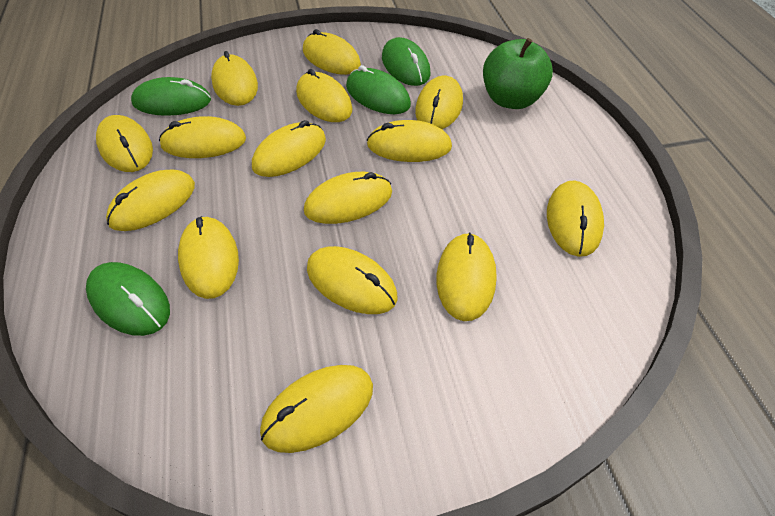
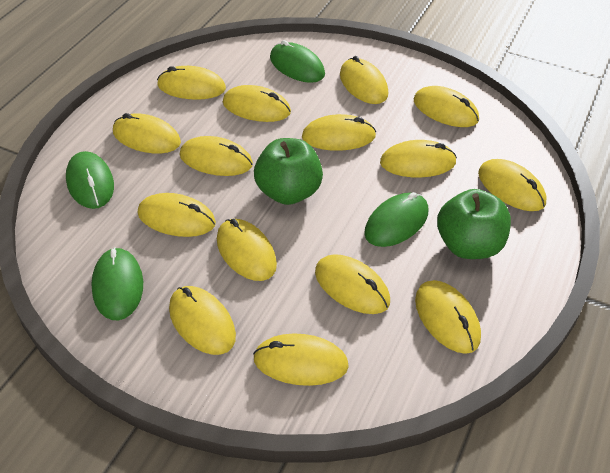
green apple: [483,38,553,109] = 1 -> [254,138,323,205] [437,189,511,259] = 2

